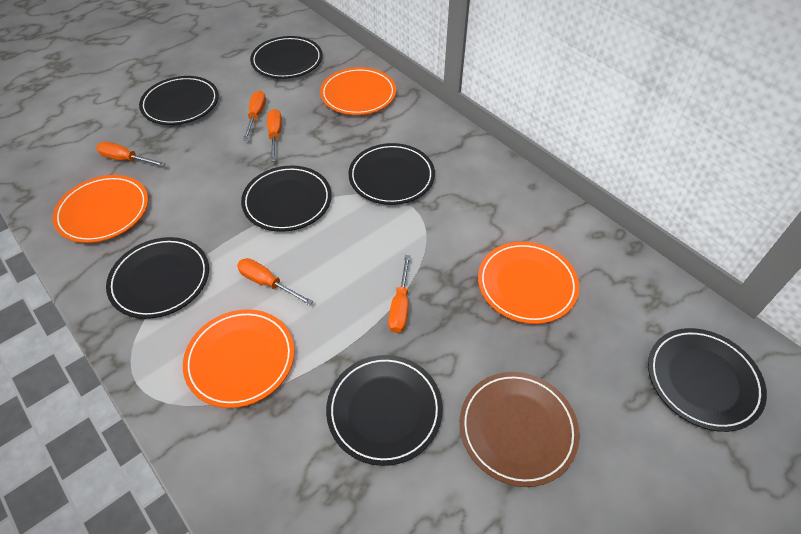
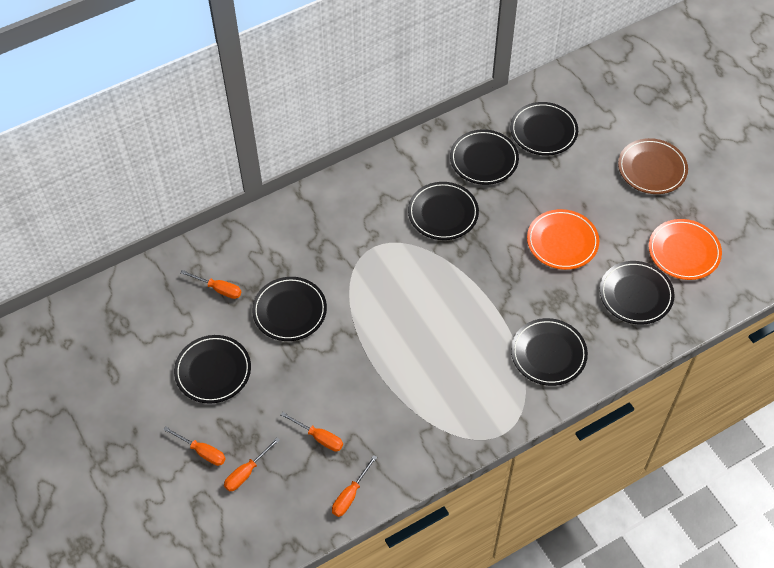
orange plate: [53,175,148,243] [183,309,294,408] [320,67,396,115] [478,242,579,324] = 4 -> [527,209,599,270] [649,219,722,280] = 2

